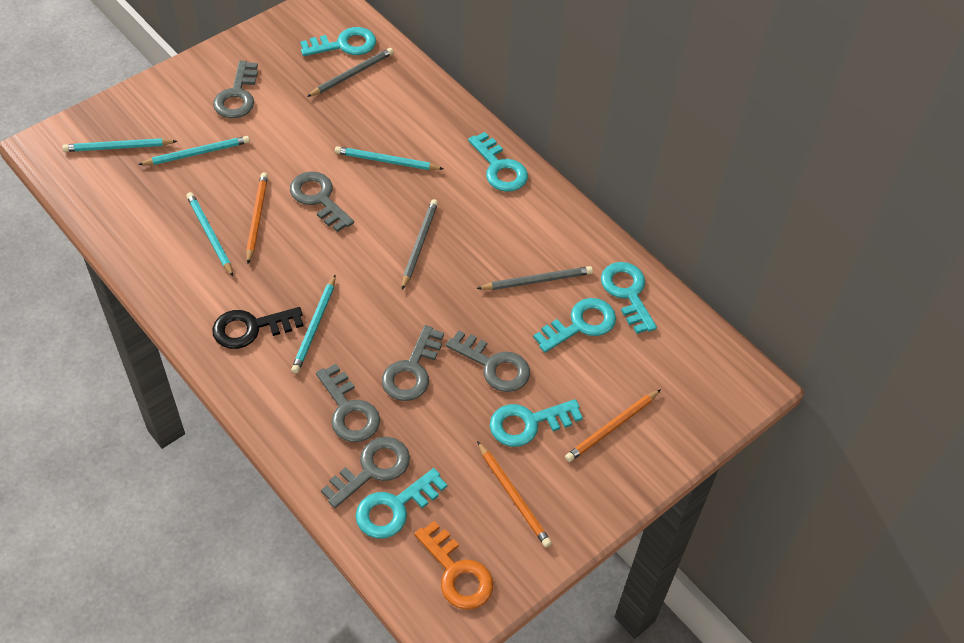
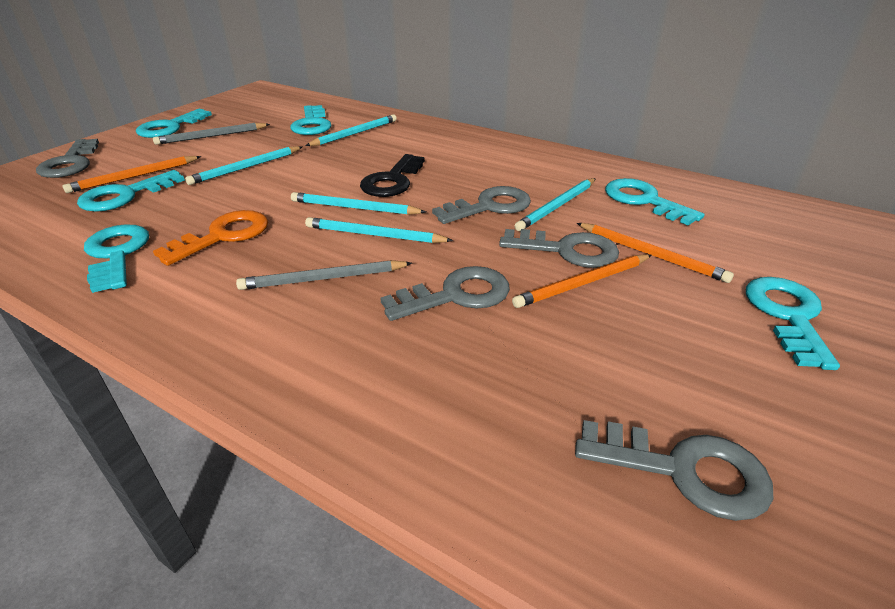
grey key: [213,60,258,118] [290,171,354,232] [316,364,380,442] [321,437,410,508] [382,325,444,401] [446,330,530,392] = 6 -> [36,139,99,178] [380,266,510,321] [432,186,531,224] [499,229,619,268] [575,420,773,521] = 5
grey pencil: [307,48,394,97] [402,199,438,290] [477,266,593,290] = 3 -> [153,123,270,145] [236,260,412,290] = 2

